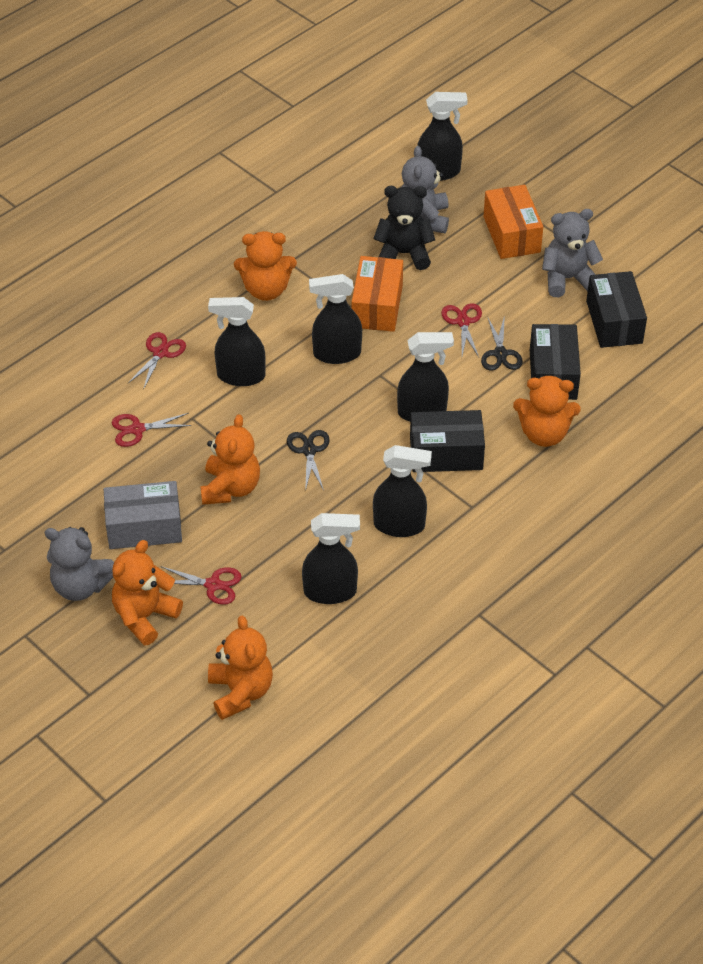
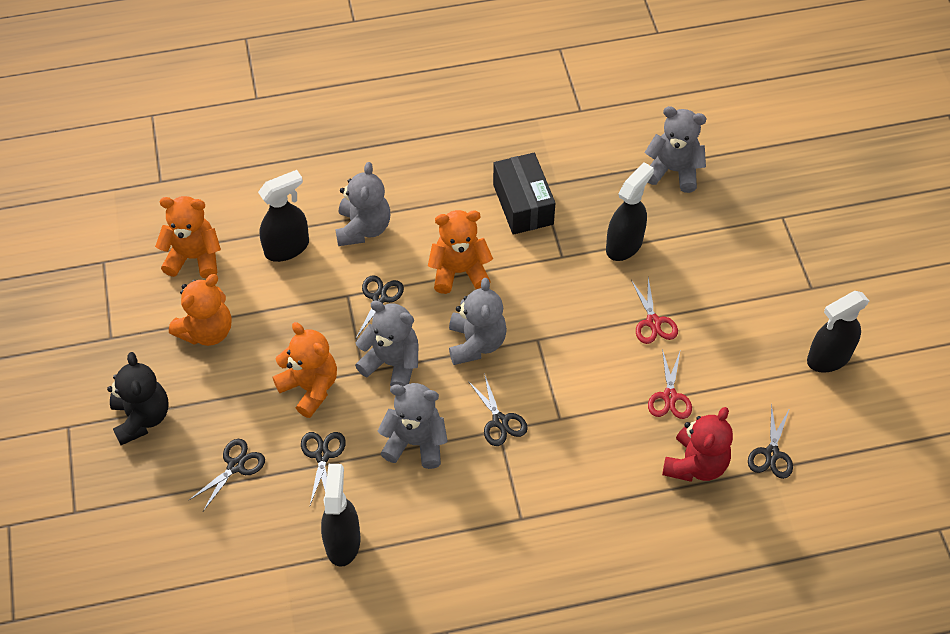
black box: [410,410,485,472] [530,324,581,400] [586,271,647,348] = 3 -> [493,153,555,235] = 1
black scissors: [287,430,330,492] [481,315,523,370] = 2 -> [189,439,265,511] [301,432,346,505] [356,275,404,338] [468,373,528,446] [748,403,793,479] = 5
black spray bottle: [208,297,266,386] [302,513,360,604] [309,274,362,364] [373,445,432,537] [397,332,454,422] [417,92,468,181] = 6 -> [258,170,309,262] [321,464,360,567] [606,162,654,261] [807,291,869,373] = 4
grey box: [104,481,182,549] = 1 -> none = 0
grey teddy bear: [45,527,114,601] [402,146,449,233] [542,209,603,297] = 3 -> [335,162,390,246] [355,300,419,387] [378,383,448,469] [449,278,507,365] [644,106,707,193] = 5
orange box: [352,256,403,332] [484,185,543,259] = 2 -> none = 0
orange teddy bear: [112,540,183,645] [200,414,260,505] [208,616,273,720] [234,231,297,301] [513,375,581,447] = 5 -> [155,196,221,279] [169,274,231,346] [273,322,337,418] [428,210,493,294] = 4
red scissors: [112,413,192,447] [128,332,186,390] [161,566,242,605] [441,303,482,357] = 4 -> [631,277,678,344] [648,349,692,419] = 2
red teddy bear: none = 0 -> [662,407,733,482] = 1

